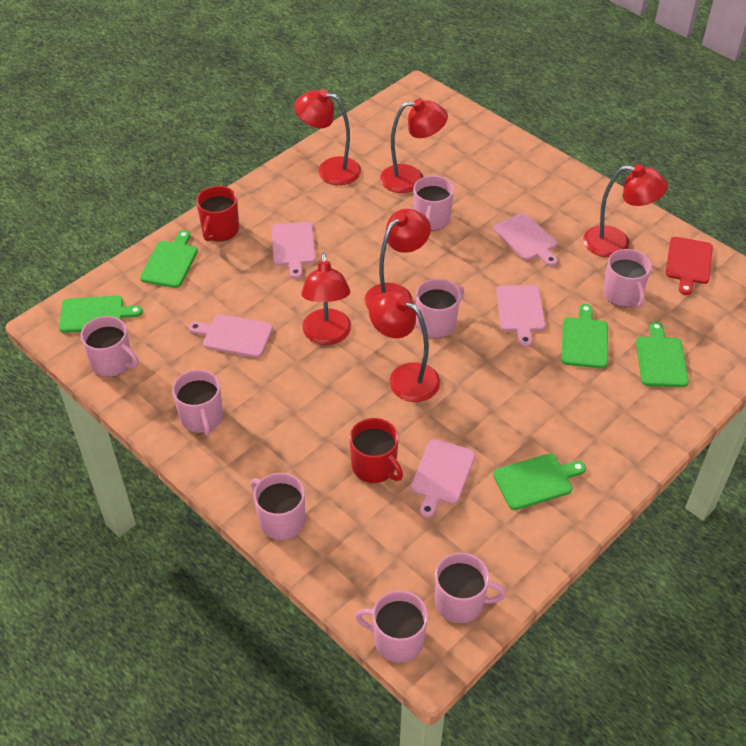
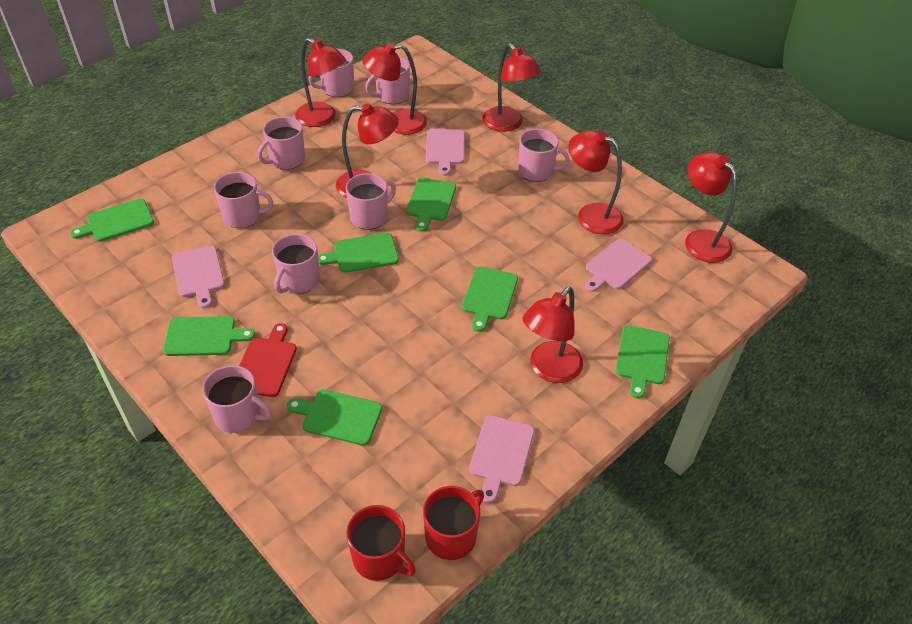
green cutting board: [59,296,143,333] [140,230,198,288] [493,454,586,510] [561,304,608,369] [636,321,689,387] = 5 -> [70,199,154,242] [163,316,255,356] [287,390,382,446] [318,233,399,273] [406,178,456,232] [462,267,518,332] [616,325,670,399] = 7
pink cutting board: [188,314,273,358] [271,222,316,279] [411,439,476,518] [493,213,558,266] [496,285,545,347] = 5 -> [172,246,225,308] [426,129,465,176] [469,415,534,503] [585,239,652,292] = 4
red lamp: [294,89,361,185] [301,253,351,345] [364,209,431,310] [369,291,440,402] [380,99,448,193] [583,164,668,258] = 6 -> [295,38,346,127] [336,103,399,198] [362,43,427,135] [482,43,541,132] [523,287,583,383] [568,130,624,234] [685,152,737,263] = 7

